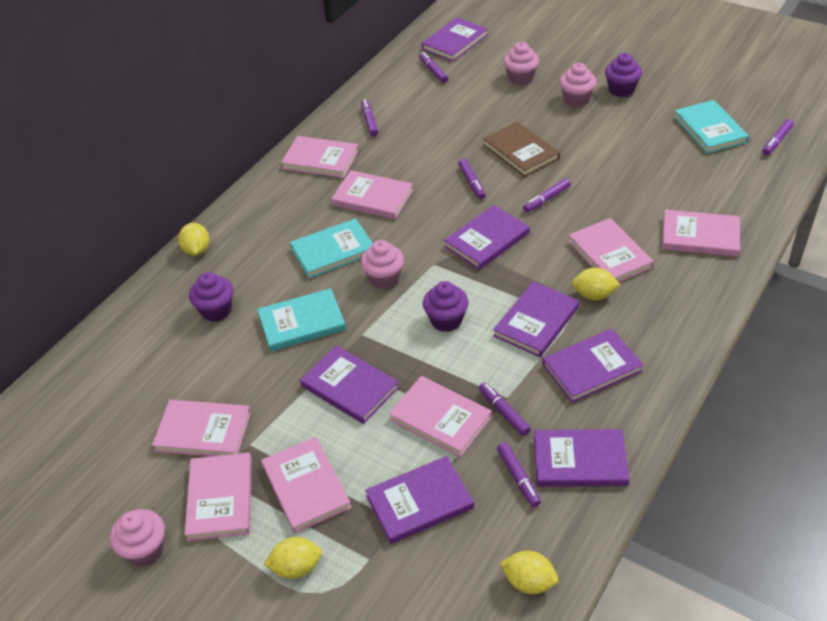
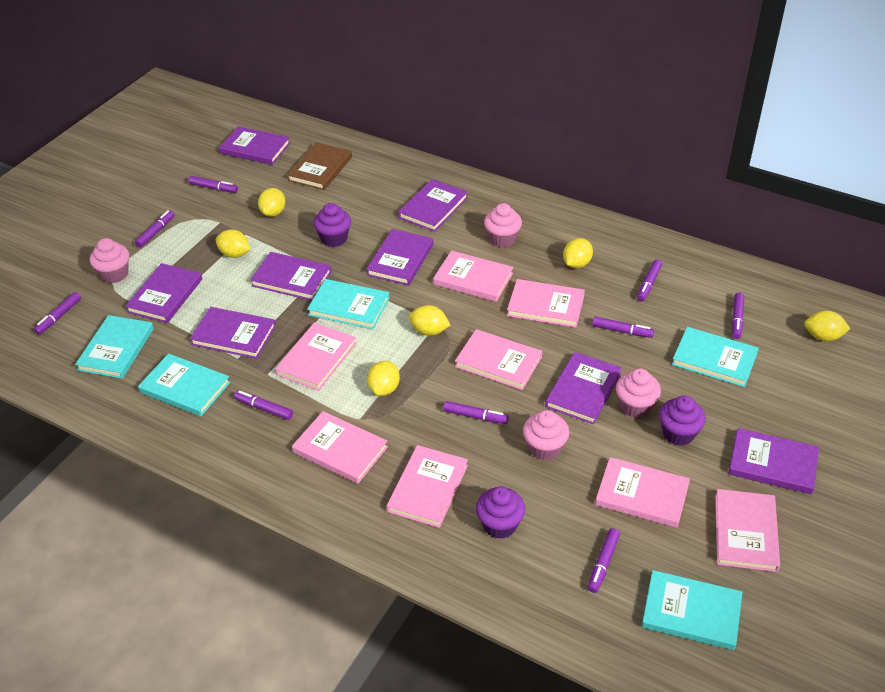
purple book: [300,346,399,424] [365,456,474,544] [421,17,488,62] [444,205,530,270] [493,281,579,357] [534,429,629,487] [542,329,644,403] = 7 -> [125,263,202,323] [190,307,276,359] [219,126,290,165] [250,252,332,301] [366,229,433,286] [398,179,468,232] [545,352,622,424] [728,428,819,494] = 8
purple marker: [361,100,378,137] [419,52,448,83] [458,159,486,199] [479,382,531,436] [497,442,541,507] [523,178,571,213] [762,119,794,155] = 7 -> [34,292,81,335] [135,210,175,247] [188,176,238,193] [234,391,293,420] [443,401,508,424] [588,528,620,593] [592,316,654,338] [637,260,662,301] [732,293,744,339] = 9
turquoise book: [257,288,346,351] [290,218,373,278] [674,100,749,154] = 3 -> [75,315,154,379] [138,353,230,416] [307,279,389,329] [642,570,743,650] [672,327,759,387] = 5
yellow lemon: [178,223,209,256] [264,537,322,579] [500,551,558,594] [572,267,620,300] = 4 -> [216,229,251,258] [258,188,285,217] [367,361,400,396] [409,305,450,336] [563,238,593,268] [804,311,850,341] = 6

